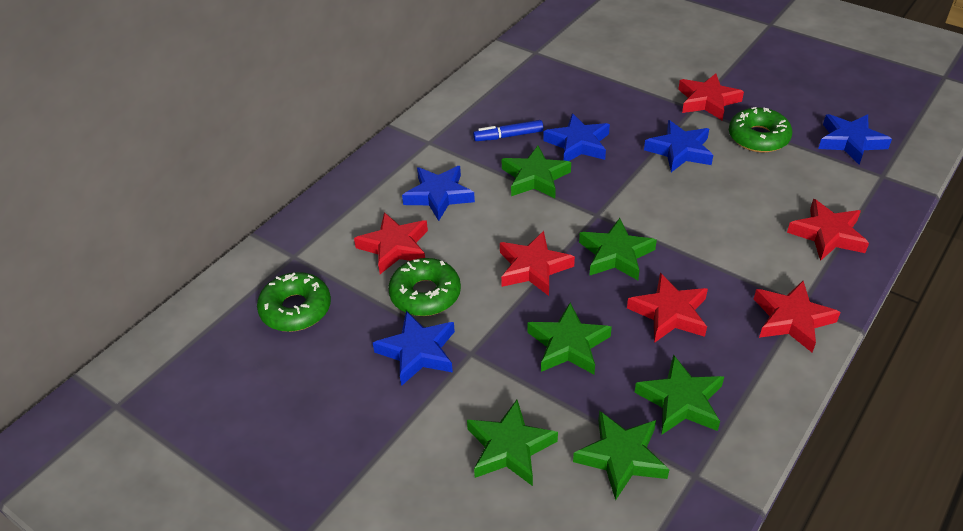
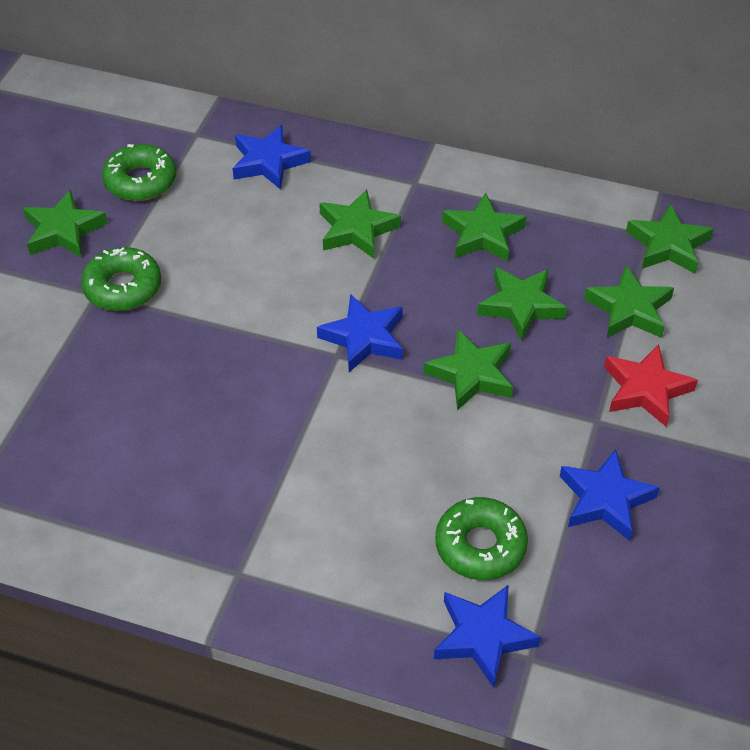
blue marker: [473,120,543,141] = 1 -> none = 0
blue star: [373,311,455,386] [402,166,475,221] [543,113,610,161] [644,120,713,172] [818,114,892,165] = 5 -> [232,125,311,190] [317,294,403,372] [434,584,541,688] [560,449,660,541] = 4
green star: [467,400,558,486] [502,146,571,198] [527,303,612,374] [573,411,669,501] [579,218,657,280] [634,354,724,435] = 6 -> [23,190,108,258] [319,189,401,259] [424,329,513,411] [442,193,527,262] [477,267,567,341] [584,265,674,338] [626,204,714,273] = 7
red star: [354,212,428,274] [500,231,575,296] [627,273,708,343] [678,73,744,120] [754,281,841,352] [787,199,869,261] = 6 -> [604,344,698,427] = 1

